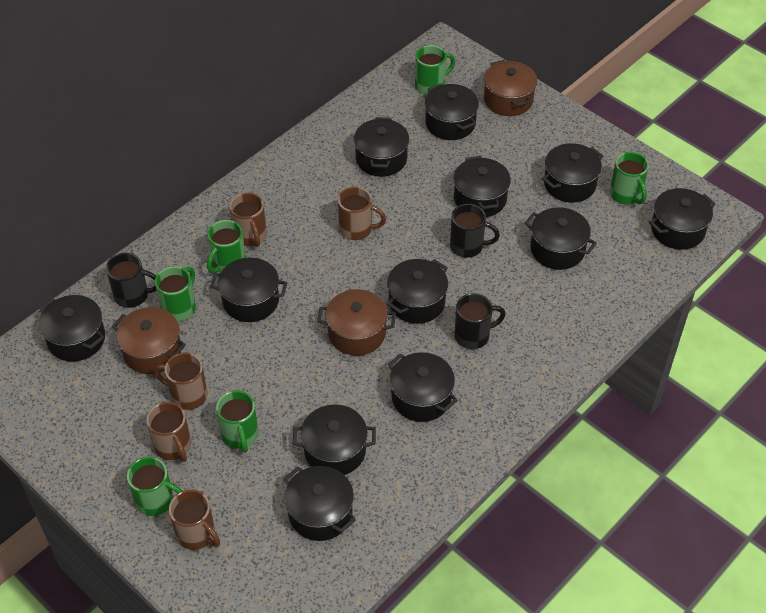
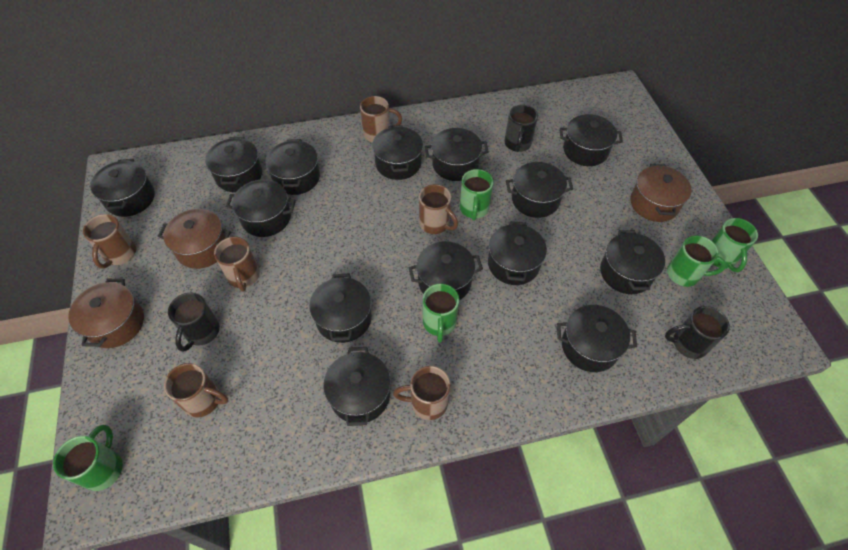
black pot: [39,295,105,361] [210,258,288,322] [283,466,356,541] [293,404,376,475] [354,117,409,177] [387,259,448,324] [388,352,458,422] [425,83,479,140] [453,156,511,217] [525,207,597,270] [542,143,603,203] [649,188,716,250] = 12 -> [90,159,155,217] [205,137,262,192] [226,179,296,237] [266,139,320,195] [309,274,372,343] [323,347,391,426] [372,125,423,180] [409,241,483,300] [425,128,489,181] [488,221,547,285] [506,162,573,218] [557,305,637,372] [560,114,623,166] [600,230,665,294] = 14
brown mug: [146,402,191,462] [154,353,208,410] [169,490,220,550] [229,193,267,247] [338,187,386,240] = 5 -> [83,214,136,268] [164,363,229,418] [214,237,260,292] [360,96,402,143] [393,366,450,420] [419,184,458,234] = 6
green mug: [127,457,182,516] [155,266,196,322] [207,220,246,274] [216,390,258,453] [415,45,455,95] [610,152,649,205] = 6 -> [53,425,123,491] [423,284,459,343] [460,169,494,221] [667,235,726,287] [712,218,758,272] = 5

